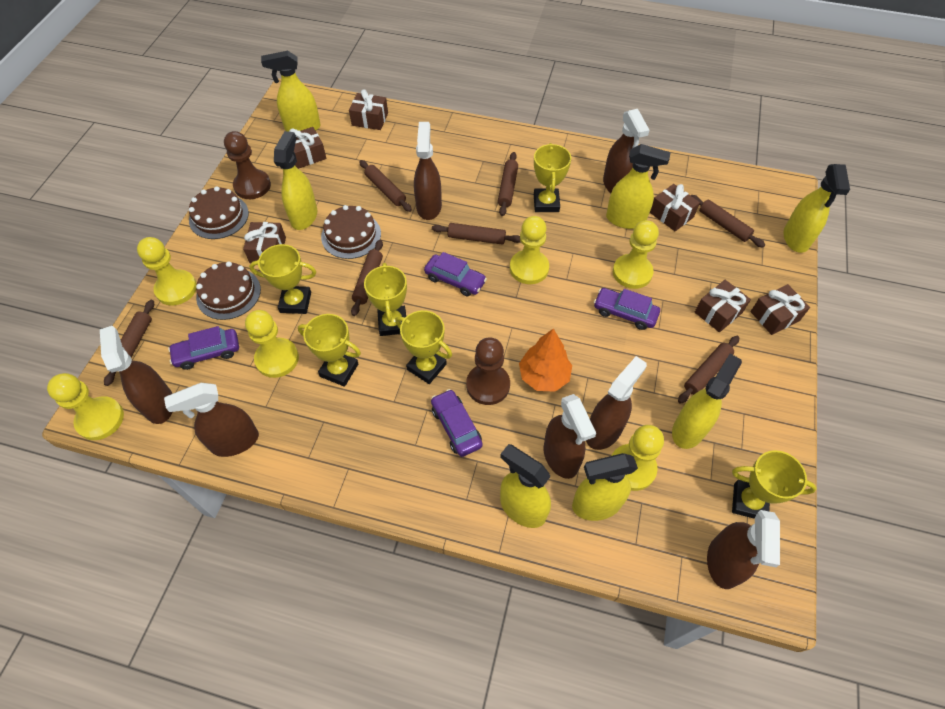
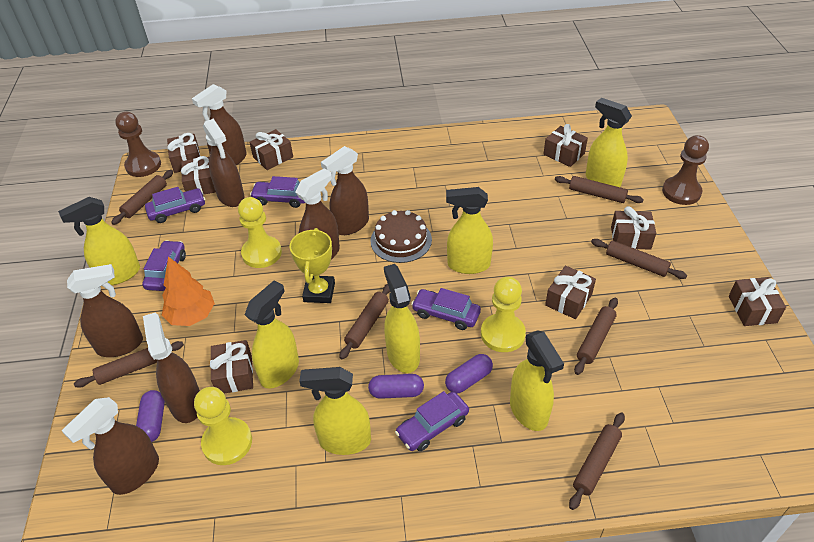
brown cake: [189,186,249,239] [196,261,261,320] [321,205,381,259] = 3 -> [371,210,432,263] = 1
brown gift: [243,222,286,264] [289,127,326,169] [349,89,388,130] [650,184,700,231] [695,280,751,332] [751,284,810,335] = 6 -> [167,133,200,173] [181,156,216,195] [210,340,253,394] [249,129,293,170] [543,124,588,167] [545,266,596,319] [611,206,656,250] [729,277,786,326] = 8
purple capsule: none = 0 -> [136,390,165,442] [368,374,424,399] [445,354,493,393] = 3
purple car: [168,326,239,370] [424,252,487,296] [431,389,483,457] [594,288,660,330] = 4 -> [142,240,186,291] [145,187,205,223] [250,176,305,208] [395,391,469,451] [411,288,481,330] = 5
yellow pawn: [47,373,124,440] [137,237,197,306] [245,310,299,378] [510,216,549,284] [612,425,664,491] [613,220,659,289] = 6 -> [194,387,252,465] [238,197,282,268] [481,277,526,352] = 3
yellow trophy: [249,244,316,314] [298,314,361,387] [364,263,407,336] [395,310,452,384] [534,143,571,212] [732,450,817,519] = 6 -> [290,228,335,303] = 1

